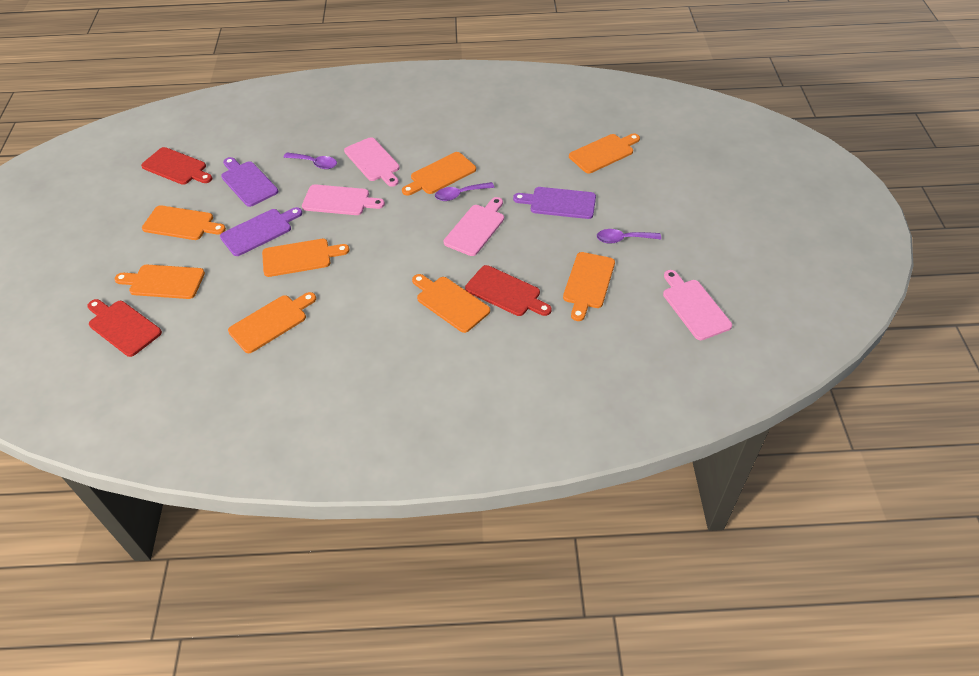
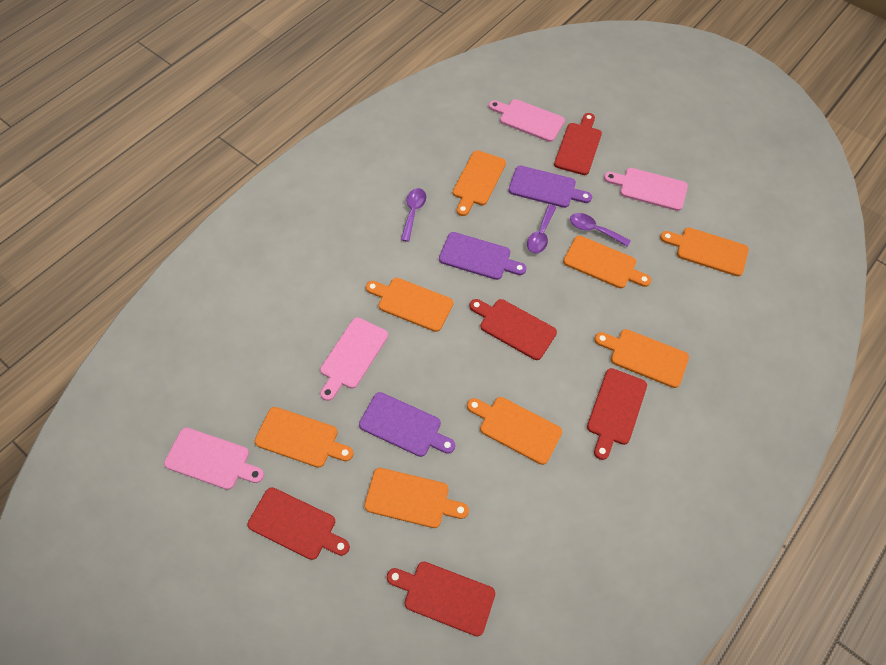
red cutting board: [87,299,162,357] [141,147,212,185] [465,265,552,316] = 3 -> [247,487,350,560] [387,562,495,637] [470,299,557,360] [554,113,602,175] [587,368,647,460] = 5

